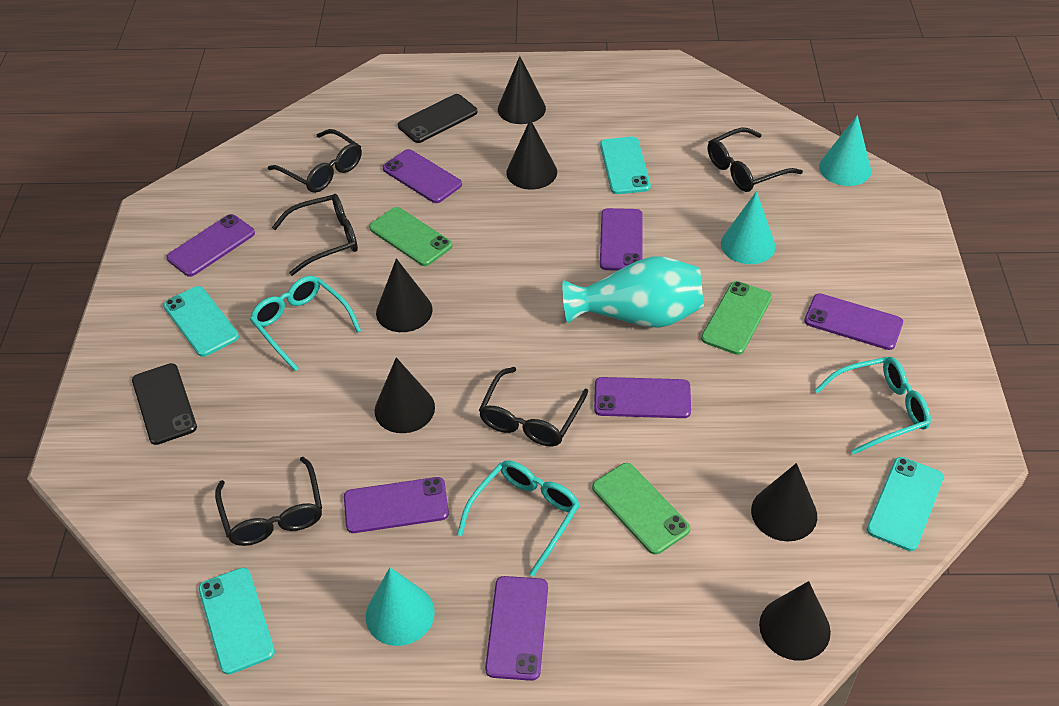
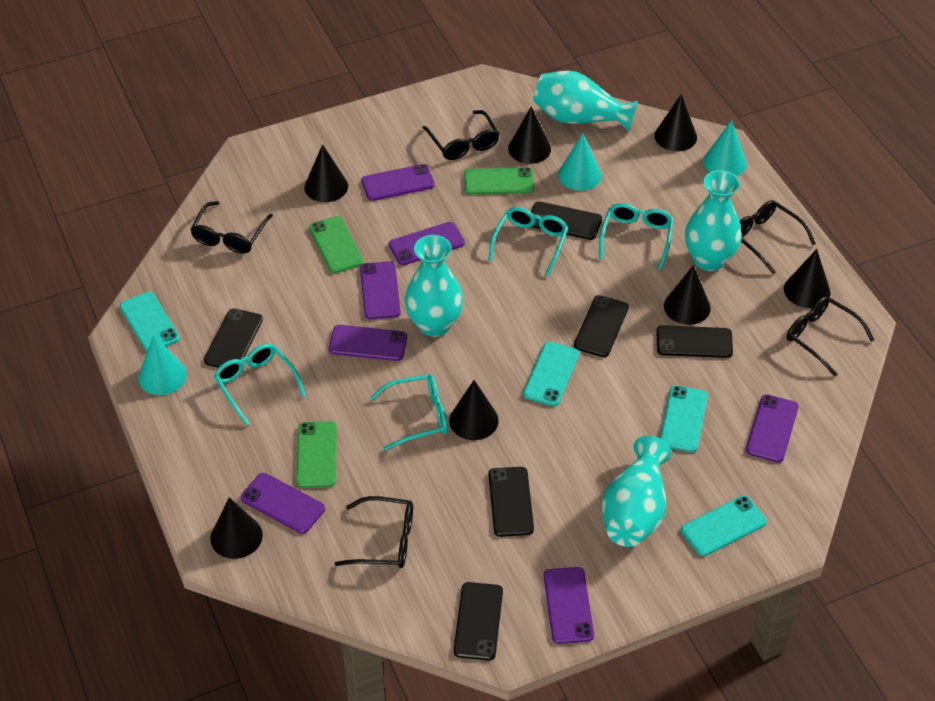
black cone: [374,357,435,433] [376,258,433,332] [498,56,546,124] [506,119,557,189] [751,463,817,541] [759,581,831,661] = 6 -> [210,497,263,559] [304,144,348,202] [449,380,499,440] [508,106,551,164] [654,94,697,151] [664,265,711,325] [784,249,831,308] = 7
black phone: [132,363,197,445] [398,94,478,143] = 2 -> [204,308,263,368] [454,582,503,661] [488,467,534,537] [531,201,602,240] [574,295,629,357] [657,325,733,358] = 6
turquoise glasses: [250,276,361,371] [457,460,580,577] [814,357,931,455] = 3 -> [213,344,306,426] [370,374,448,451] [488,207,569,276] [599,203,674,270] = 4
turquoise vase: [562,256,704,328] = 1 -> [405,235,463,337] [533,70,638,132] [601,436,671,547] [685,170,742,271] = 4

